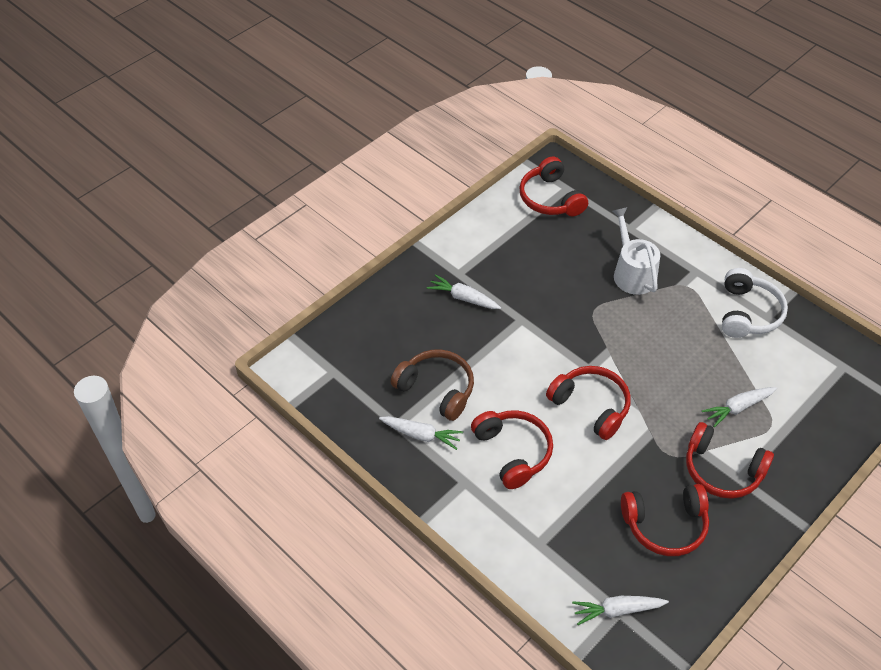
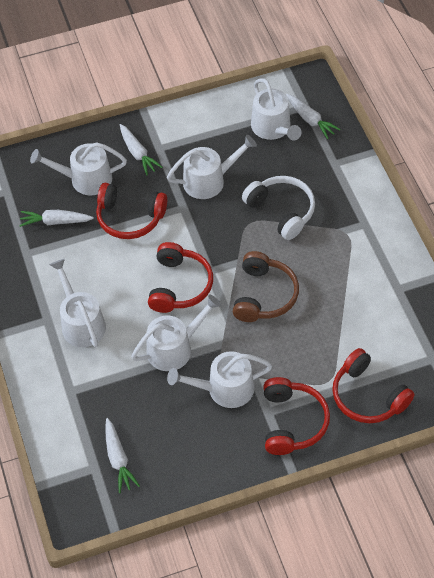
red headphones: [471,410,553,489] [519,156,588,216] [546,366,631,440] [621,484,709,556] [686,422,774,499] = 5 -> [96,183,167,239] [148,242,213,313] [263,377,330,455] [332,348,414,423] = 4
white watering can: [612,207,660,295] = 1 -> [30,142,127,195] [50,259,106,347] [131,295,221,371] [167,135,257,199] [167,351,272,408] [251,78,302,140] = 6

